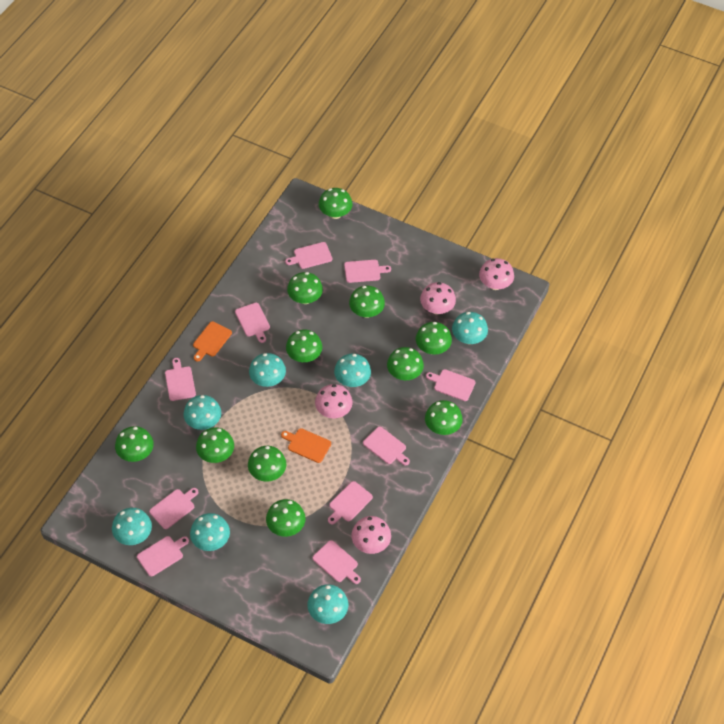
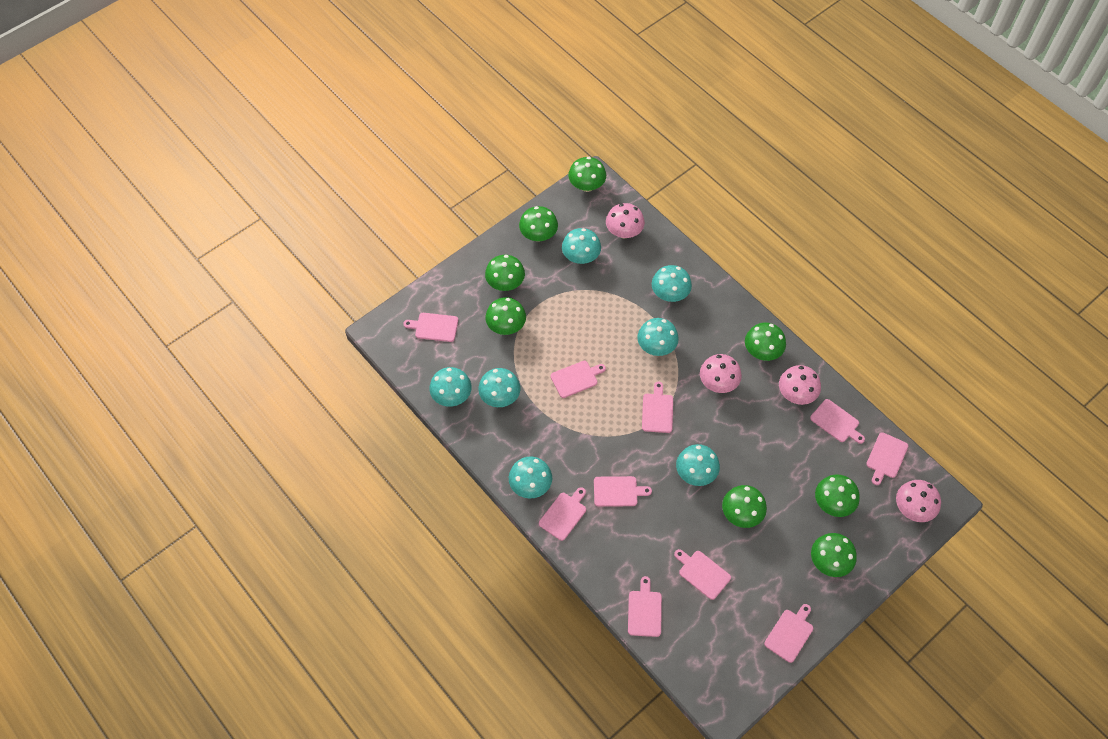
green mushroom: [115,426,154,462] [196,427,234,463] [248,446,286,482] [266,499,306,537] [286,329,322,362] [287,272,323,304] [319,188,353,219] [349,286,385,318] [387,347,424,380] [416,322,452,354] [425,400,463,435] = 11 -> [485,255,525,291] [485,297,526,335] [519,206,558,242] [568,157,606,192] [722,485,767,528] [745,323,786,361] [811,533,857,577] [815,474,860,517] = 8
orange cutting board: [193,321,232,361] [281,428,331,463] = 2 -> none = 0

